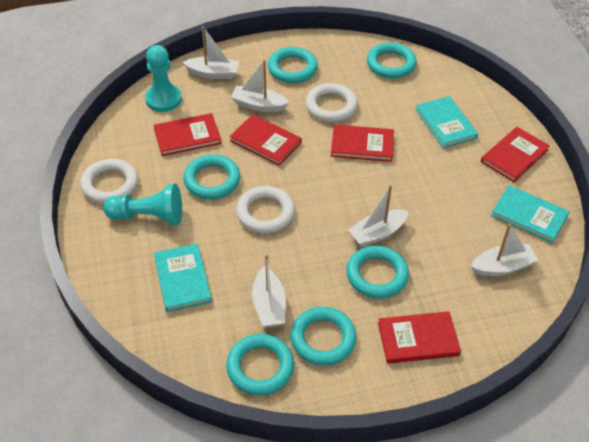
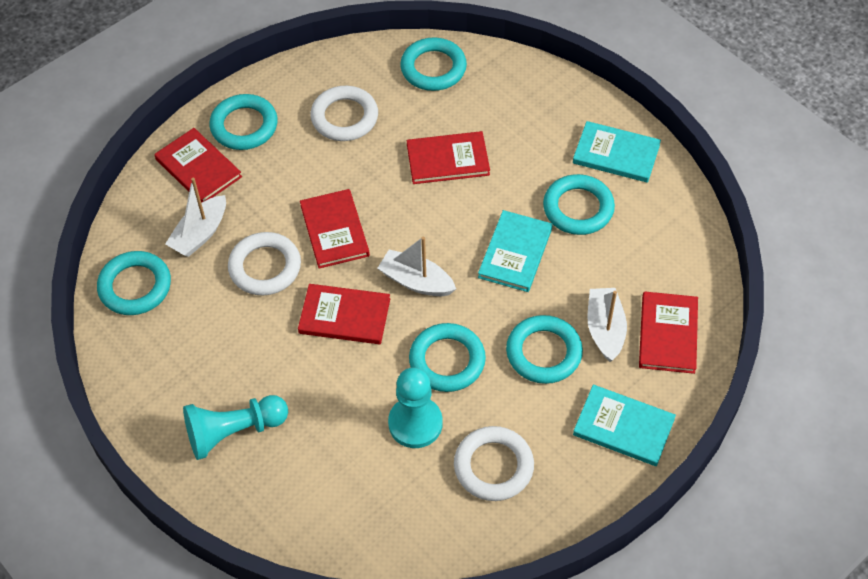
white boat: [183,26,239,79] [231,60,289,112] [252,254,286,328] [348,185,409,247] [471,223,538,276] = 5 -> [165,178,226,257] [378,237,456,296] [587,288,627,362] = 3

